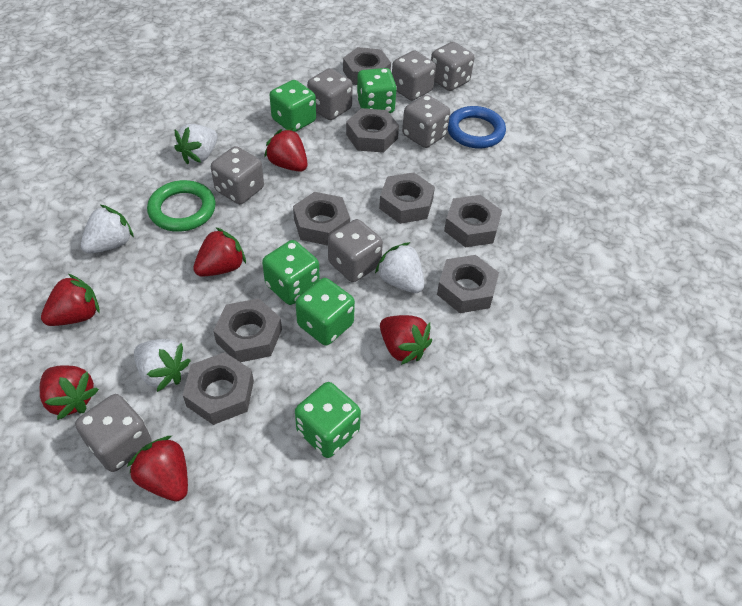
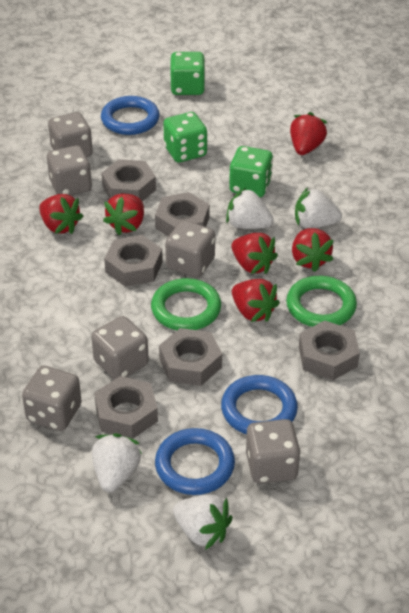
blue ring: [448,106,506,149] = 1 -> [101,96,160,135] [155,428,235,495] [221,375,298,434] = 3
green dice: [262,240,320,305] [270,80,316,132] [295,382,361,458] [296,278,355,345] [357,68,397,113] = 5 -> [163,112,207,162] [170,52,205,95] [229,146,273,197] = 3
green ring: [147,180,216,232] = 1 -> [151,278,221,330] [286,276,357,327] = 2
grey dice: [75,394,152,472] [211,146,264,204] [307,68,353,120] [328,219,383,282] [392,51,436,101] [402,95,450,148] [431,42,474,91] = 7 -> [22,366,82,431] [47,145,92,196] [48,112,93,157] [91,316,149,379] [165,220,215,278] [246,419,301,484] = 6
grey nut: [183,352,254,425] [213,298,282,362] [293,192,350,246] [343,47,391,85] [346,108,399,153] [379,172,435,224] [437,255,499,313] [444,195,502,247] = 8 -> [94,376,158,439] [101,159,156,201] [104,235,163,287] [155,192,209,236] [159,328,222,386] [299,320,360,380] = 6

